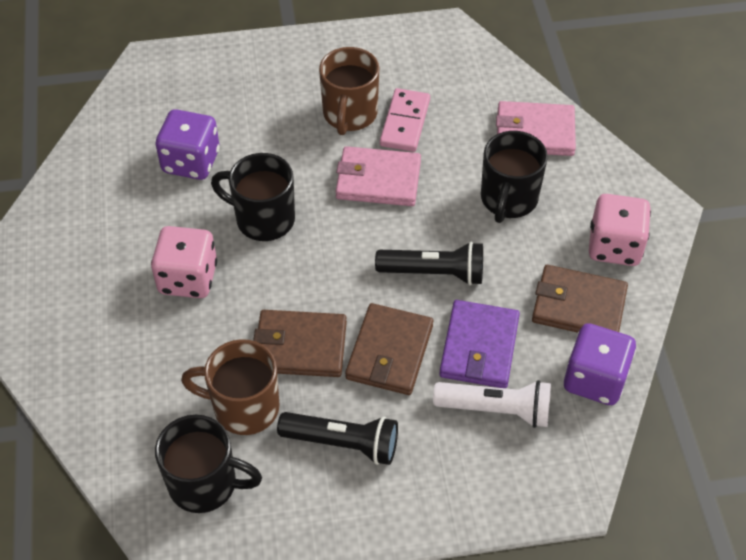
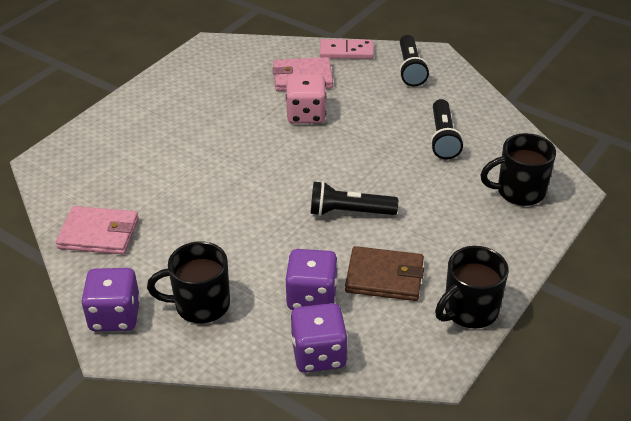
black flashlight: [277,412,398,465] [375,242,483,285] = 2 -> [311,181,398,216] [399,35,429,87] [430,99,463,160] = 3
brown mug: [181,339,280,435] [319,47,380,135] = 2 -> none = 0
brown wallet: [253,310,347,377] [345,303,433,395] [532,265,628,333] = 3 -> [345,246,424,301] = 1
pink dice: [151,226,217,298] [589,194,651,266] = 2 -> [286,74,326,124] = 1
purple dice: [155,109,220,180] [564,323,636,405] = 2 -> [81,268,140,331] [286,249,338,310] [291,303,348,373] = 3
purple wallet: [439,300,520,388] = 1 -> none = 0
white flashlight: [433,380,551,428] = 1 -> none = 0

